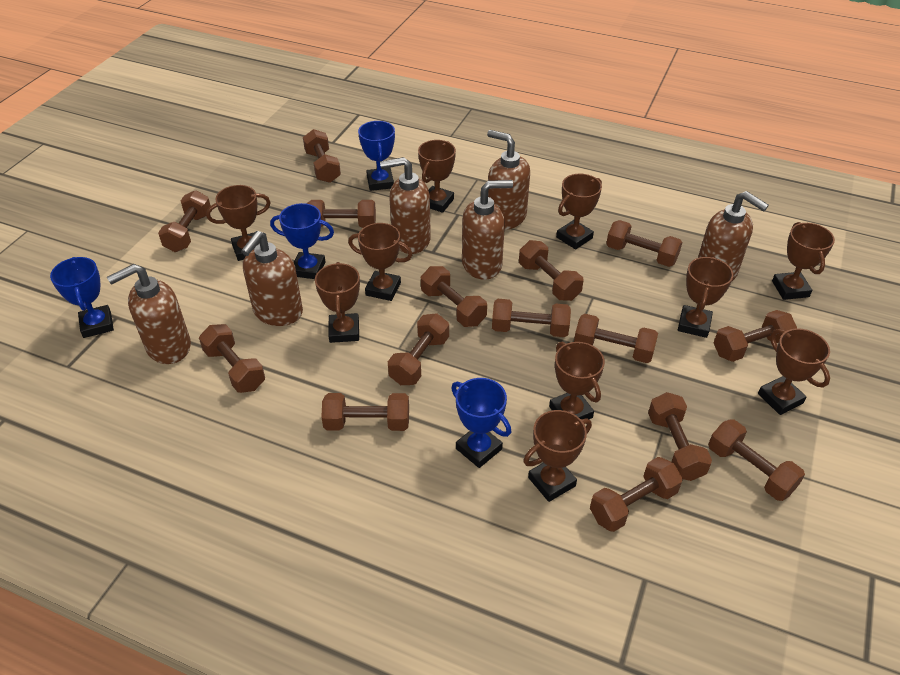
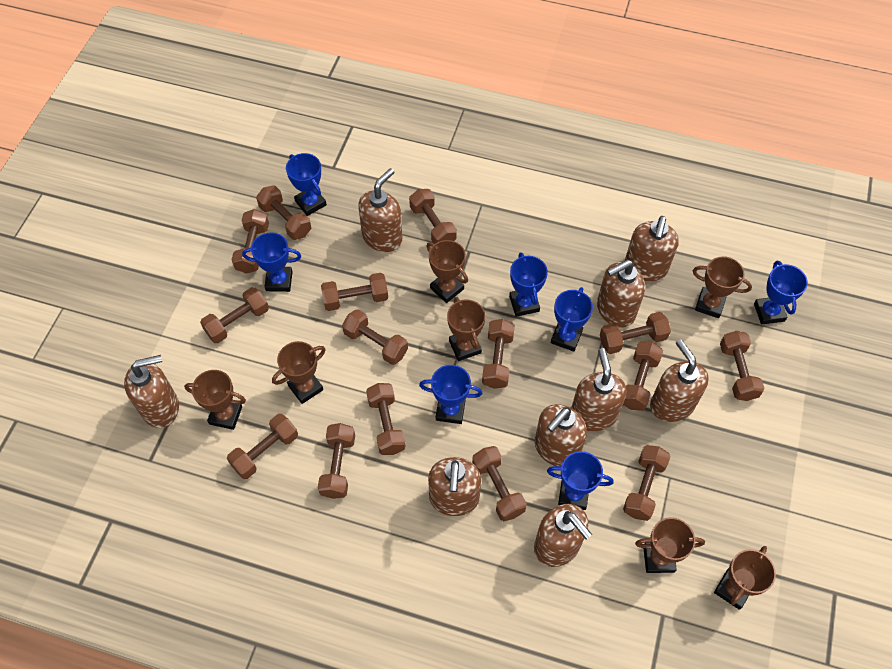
blue trophy: [50,257,114,338] [270,203,334,279] [358,121,395,191] [451,378,511,468] = 4 -> [242,232,301,292] [286,153,327,216] [419,365,483,424] [509,252,548,317] [547,451,614,510] [551,287,593,352] [754,261,808,324] = 7
brown soap dispenser: [107,264,191,364] [241,231,303,326] [380,157,431,254] [462,180,513,280] [487,130,530,230] [698,191,769,282] = 6 -> [124,355,179,428] [358,168,403,252] [428,457,481,516] [534,504,592,567] [535,404,587,466] [571,348,627,431] [597,260,645,328] [625,216,679,281] [650,339,709,422] = 9
brown trophy: [206,185,271,261] [315,262,360,343] [348,223,412,301] [418,140,456,213] [523,410,592,502] [549,342,605,419] [556,174,602,250] [678,257,733,338] [758,328,830,415] [772,222,835,300] = 10 -> [184,370,246,430] [272,341,326,404] [426,240,468,303] [447,297,486,361] [635,517,705,573] [693,256,752,318] [714,546,776,610] = 7

